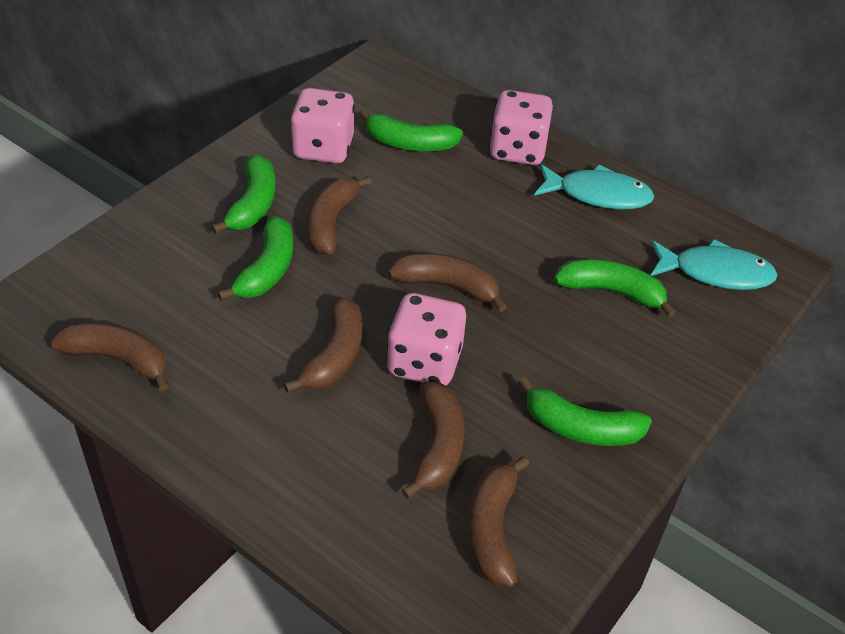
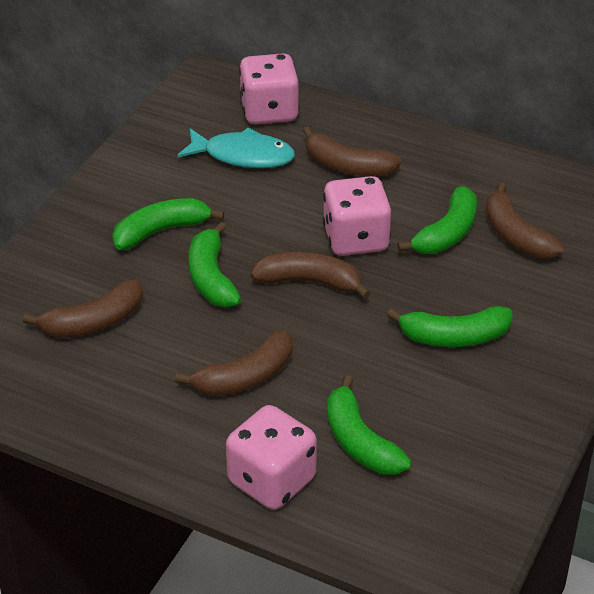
brown banana: [51,323,169,391] [284,297,362,393] [307,176,372,255] [388,253,507,312] [401,382,465,498] [467,456,529,587] = 6 -> [23,280,143,338] [175,330,293,396] [250,252,370,299] [303,127,402,177] [486,183,564,259] = 5
turquoise fish: [534,164,654,209] [651,239,777,290] = 2 -> [177,128,295,168] = 1

